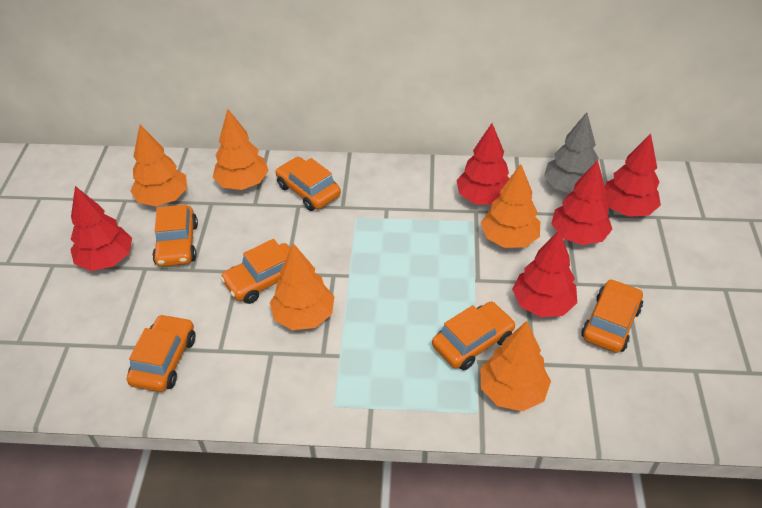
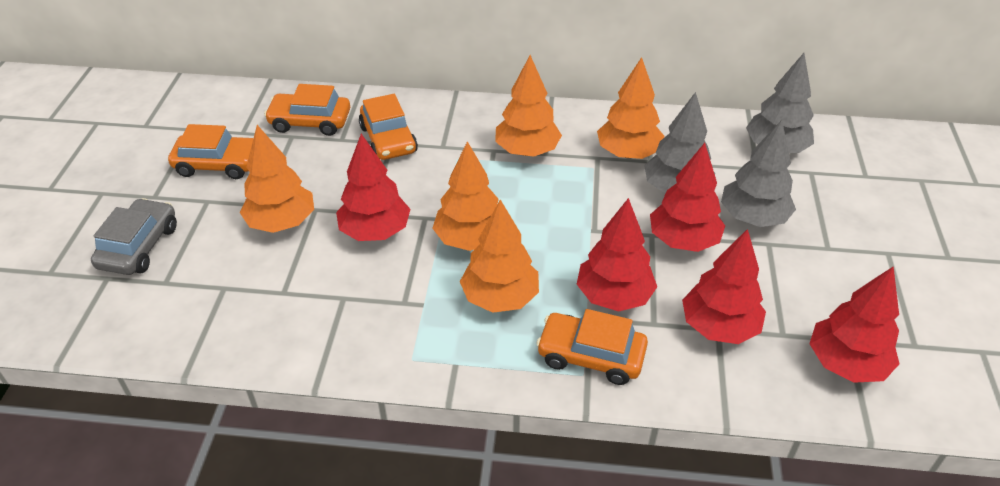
grey car: none = 0 -> [91,198,177,275] = 1
grey tree: [544,112,599,193] = 1 -> [644,92,715,194] [721,120,796,227] [746,53,814,153] = 3
orange car: [127,314,195,392] [152,204,198,267] [220,239,291,304] [276,157,341,211] [432,302,516,370] [581,279,643,353] = 6 -> [168,124,254,179] [264,84,350,136] [359,94,418,160] [536,309,648,385] = 4

